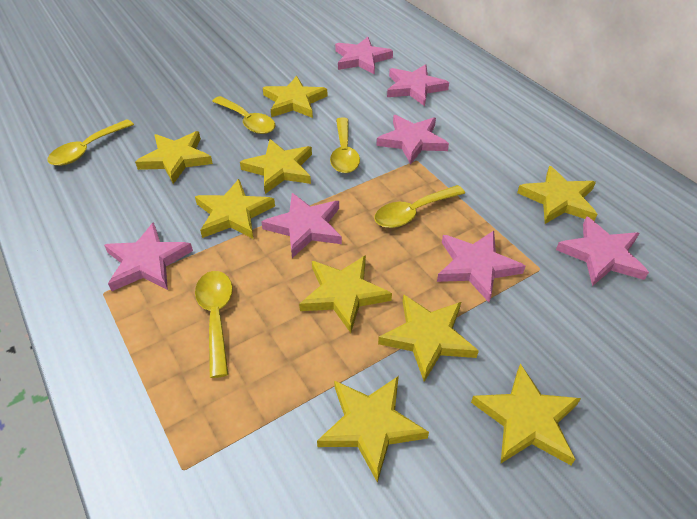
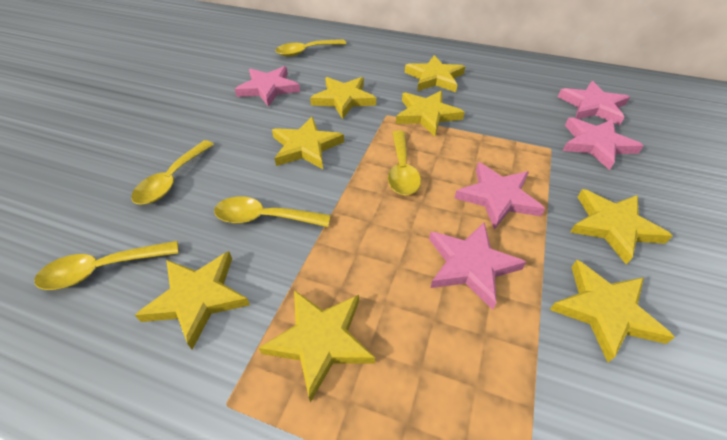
pink star: [104,222,193,291] [261,193,342,258] [335,37,393,74] [376,115,449,165] [387,64,449,106] [437,231,526,302] [556,216,649,286] = 7 -> [235,66,300,107] [429,223,526,310] [455,162,545,230] [558,81,630,125] [563,117,643,170] = 5
yellow star: [135,131,213,184] [195,179,275,239] [240,139,312,194] [263,76,328,118] [299,255,392,333] [317,376,429,483] [378,294,479,382] [471,363,581,465] [517,166,597,224] = 9 -> [135,251,250,350] [259,290,375,403] [272,117,344,169] [310,77,376,119] [396,91,465,136] [405,55,465,92] [550,260,675,362] [570,189,673,265] = 8

